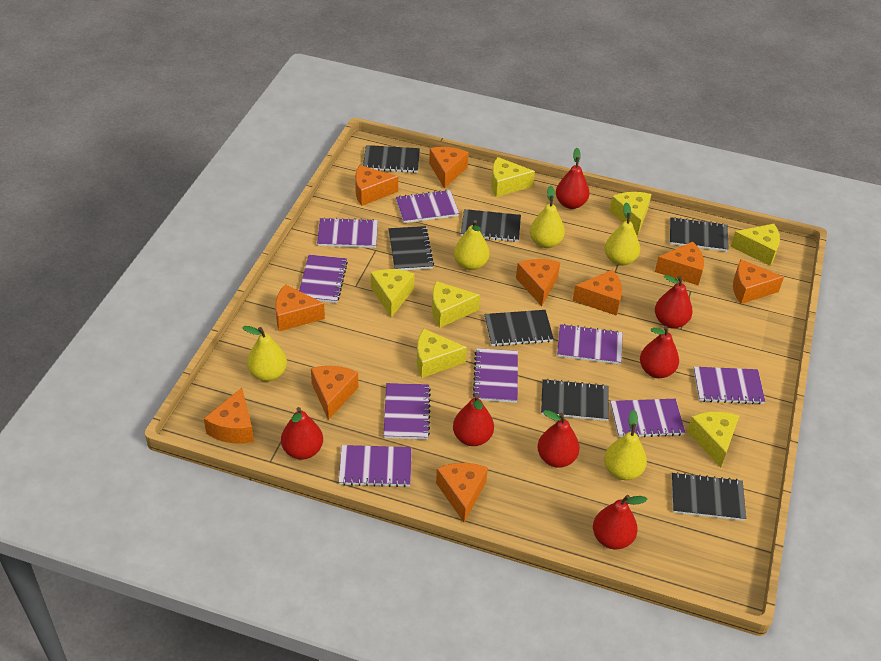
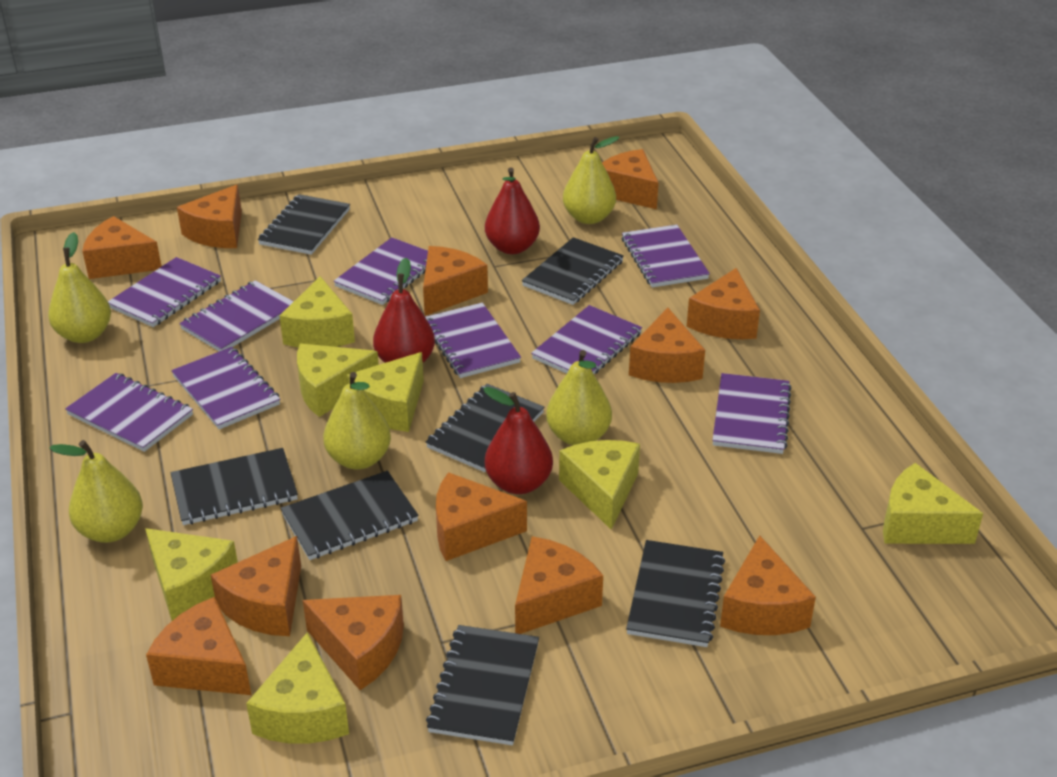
orange cheese: [204,388,254,444] [275,284,325,331] [311,366,358,420] [355,165,398,206] [429,147,469,188] [436,463,488,522] [516,259,560,306] [573,270,622,316] [655,242,704,285] [733,259,784,304] = 10 -> [82,216,162,279] [146,597,251,695] [177,185,242,248] [211,536,301,636] [303,595,404,690] [423,246,488,316] [436,472,527,561] [515,536,603,634] [602,149,659,209] [629,308,705,383] [687,268,760,339] [720,535,816,635] = 12
red pear: [281,407,323,460] [453,394,494,446] [537,410,580,468] [556,148,590,209] [593,495,648,549] [640,326,679,378] [655,275,693,328] = 7 -> [373,258,435,363] [483,387,553,494] [485,167,540,254] = 3

